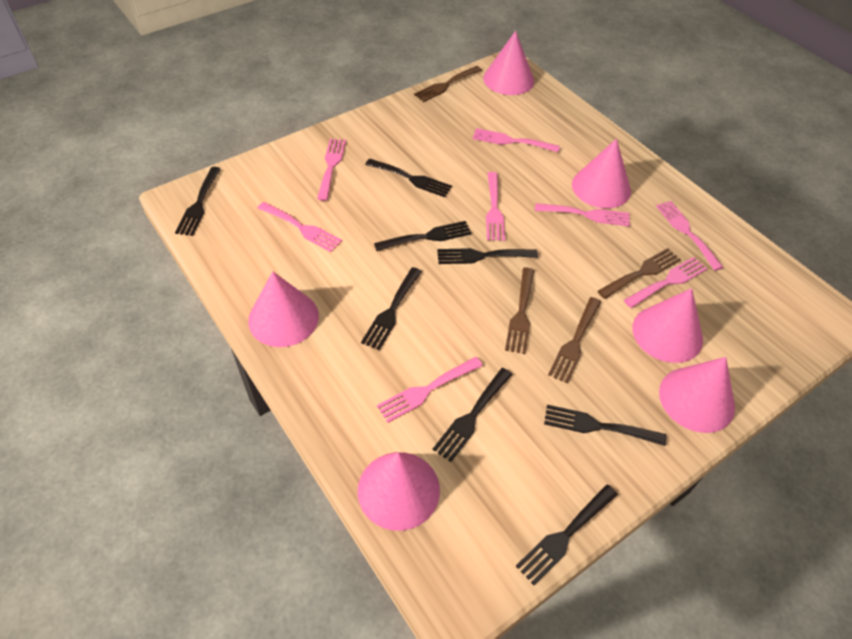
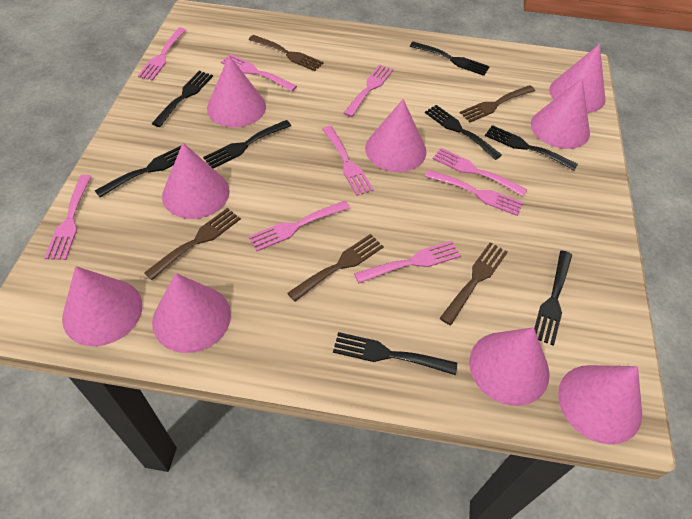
brown fork: [414,66,482,102] [505,268,534,354] [548,297,601,384] [598,248,681,299] = 4 -> [144,208,241,280] [249,35,323,71] [287,234,384,302] [440,242,507,325] [460,85,535,122] = 5
pink cone: [248,271,319,347] [357,452,440,531] [483,31,534,95] [572,139,631,208] [632,288,703,363] [659,357,735,433] = 6 -> [62,266,142,346] [152,273,231,353] [162,143,230,219] [207,55,266,127] [365,99,426,172] [469,327,550,406] [531,78,590,149] [549,44,606,113] [558,365,642,444] = 9
pink fork: [258,202,342,252] [317,139,346,201] [377,357,483,423] [473,128,560,152] [486,172,505,241] [535,203,630,226] [624,257,708,308] [656,201,724,271] = 8 -> [45,175,92,260] [138,28,186,81] [221,54,297,91] [248,201,350,251] [322,126,374,196] [343,64,393,117] [354,241,461,283] [425,169,524,216] [433,148,527,196] = 9

